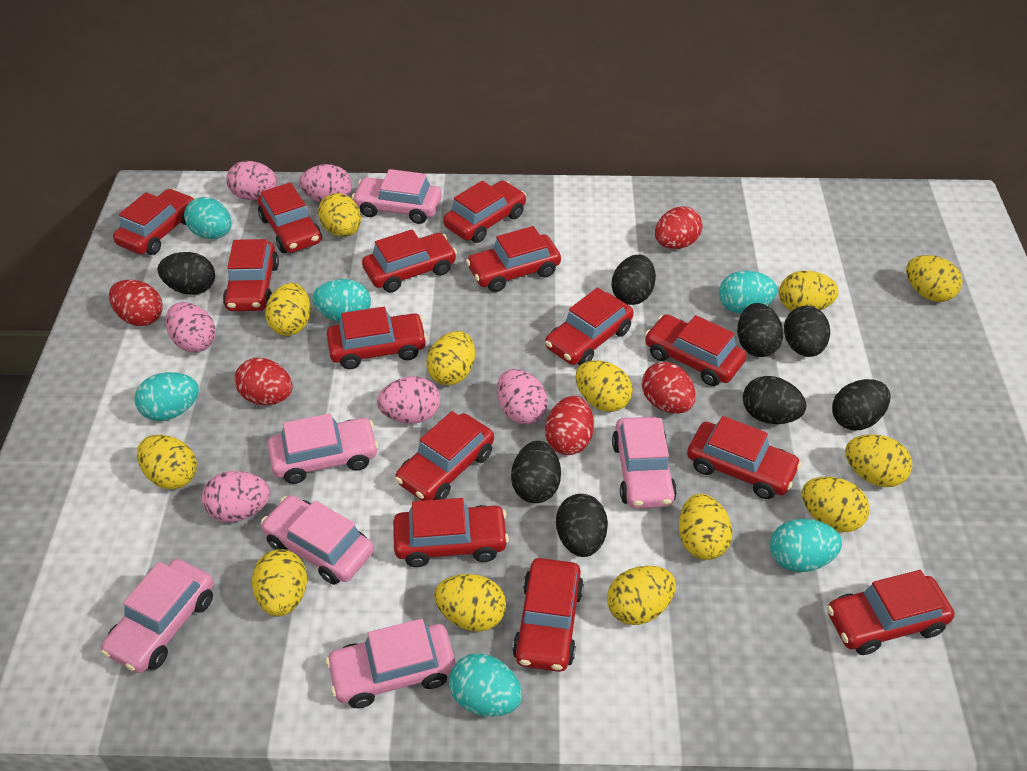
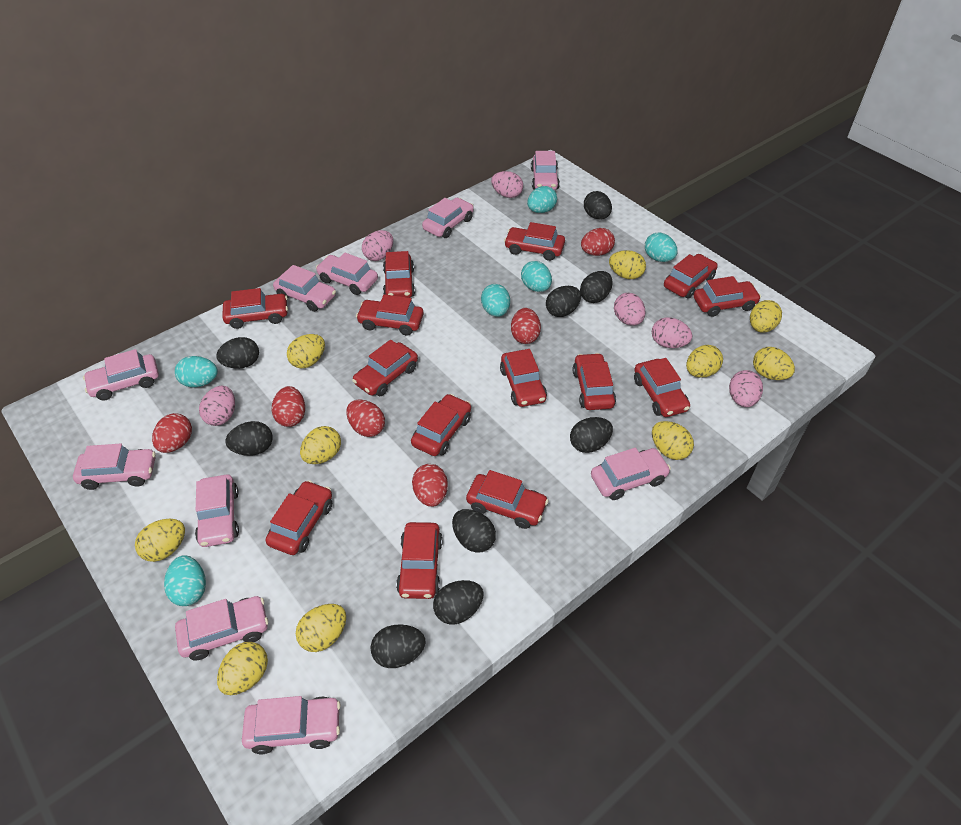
black egg: [157,252,215,295] [511,441,561,503] [556,494,608,557] [612,255,656,305] [737,303,783,357] [743,376,806,424] [784,306,830,357] [832,379,890,430] = 8 -> [216,337,259,369] [225,421,272,456] [370,624,425,668] [433,580,483,624] [452,509,496,553] [546,286,581,317] [570,417,613,453] [580,271,613,303] [584,191,612,219] = 9
pink car: [101,559,214,673] [261,495,374,585] [268,413,379,484] [326,619,456,708] [352,169,442,224] [612,417,677,509] = 6 -> [73,444,156,490] [83,349,159,401] [175,596,268,660] [195,474,239,547] [242,696,341,754] [273,265,336,312] [316,253,378,295] [422,198,474,238] [531,151,560,190] [591,448,671,500] = 10
red egg: [109,280,163,326] [234,358,293,405] [545,396,594,455] [642,362,696,414] [655,206,702,249] = 5 -> [152,413,192,453] [272,386,305,427] [346,400,385,437] [412,464,448,507] [511,308,541,344] [581,228,615,256] = 6
yellow egg: [137,435,197,489] [252,549,307,616] [265,283,311,336] [318,193,361,237] [426,331,475,385] [434,574,506,631] [576,360,633,412] [607,566,676,625] [679,494,732,560] [779,271,839,311] [802,477,869,532] [845,434,912,487] [906,255,963,302] = 13 -> [135,519,185,562] [217,642,268,695] [287,334,325,368] [296,604,346,652] [300,426,341,464] [609,250,646,279] [652,421,694,460] [686,345,723,378] [750,300,782,332] [753,347,795,380] = 10

